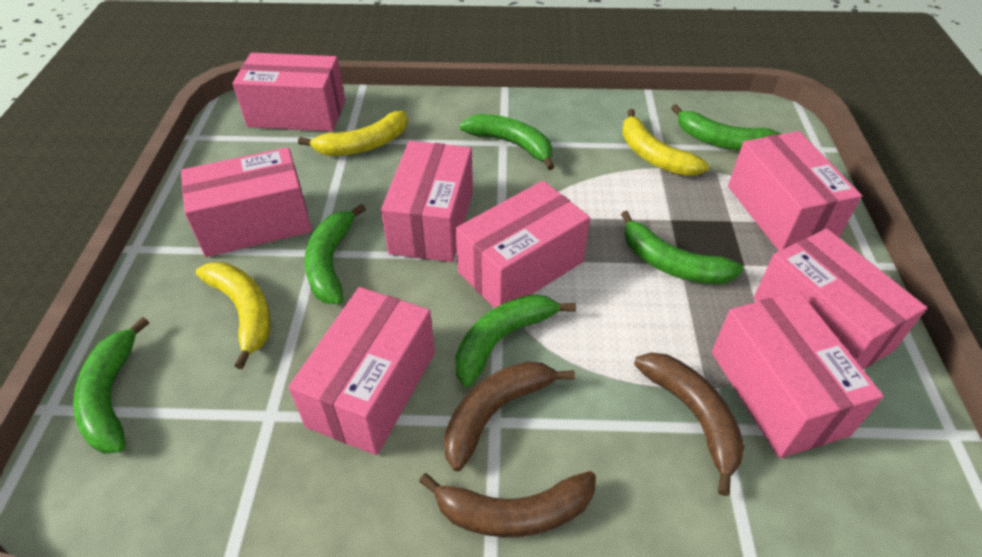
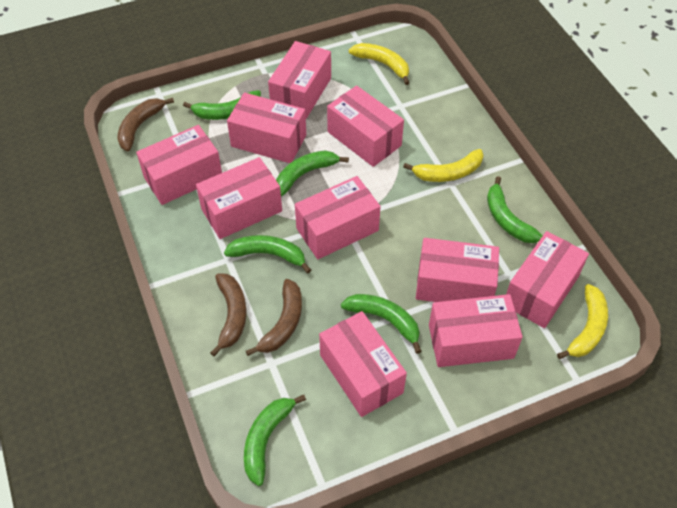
pink box: [181,147,312,257] [233,53,345,131] [289,287,435,455] [381,141,473,262] [456,181,590,308] [712,291,884,458] [728,131,862,251] [754,229,927,369] = 8 -> [136,125,222,205] [196,157,282,239] [227,93,306,163] [268,41,331,119] [295,176,381,259] [319,311,407,417] [327,85,404,167] [416,238,499,302] [429,294,523,367] [506,231,589,328] = 10

